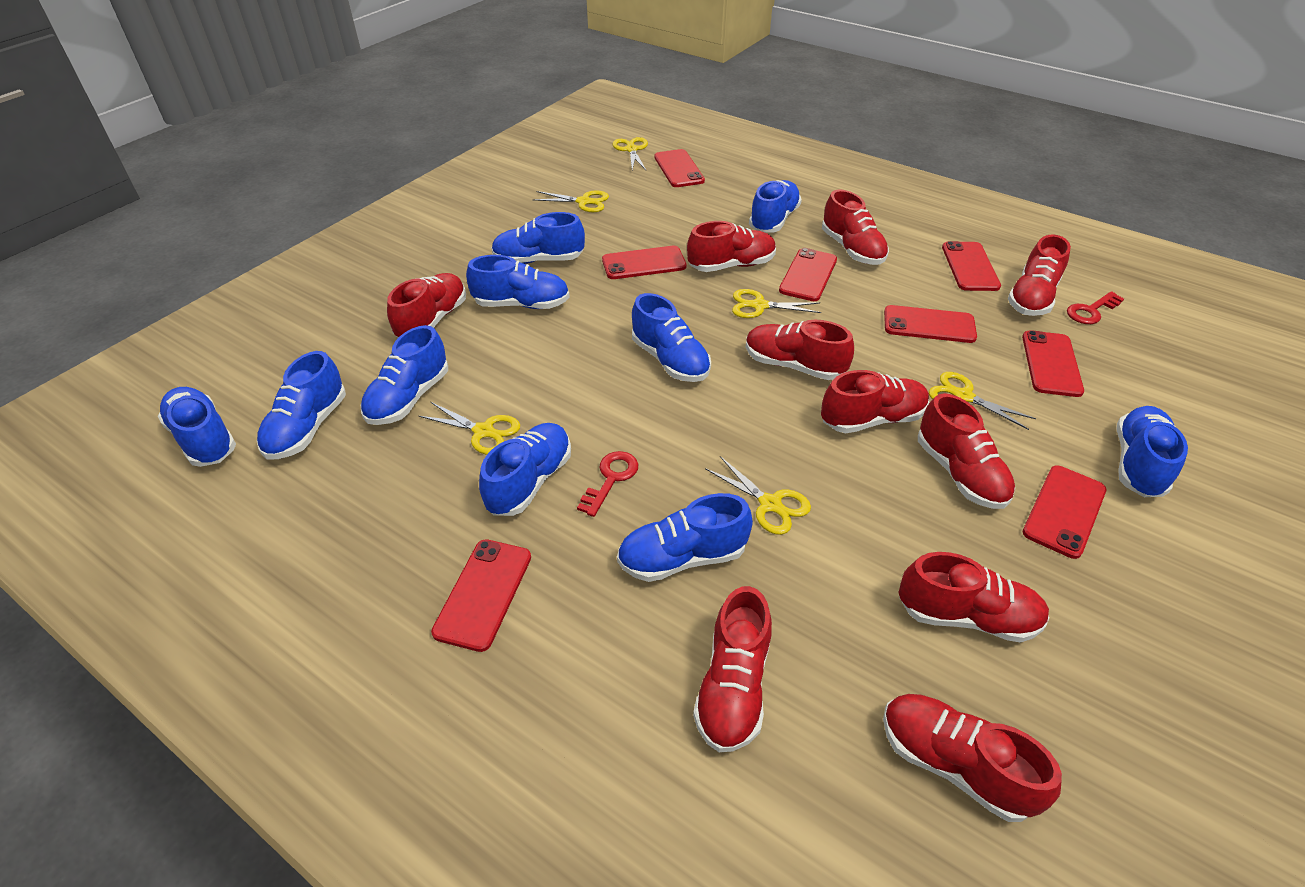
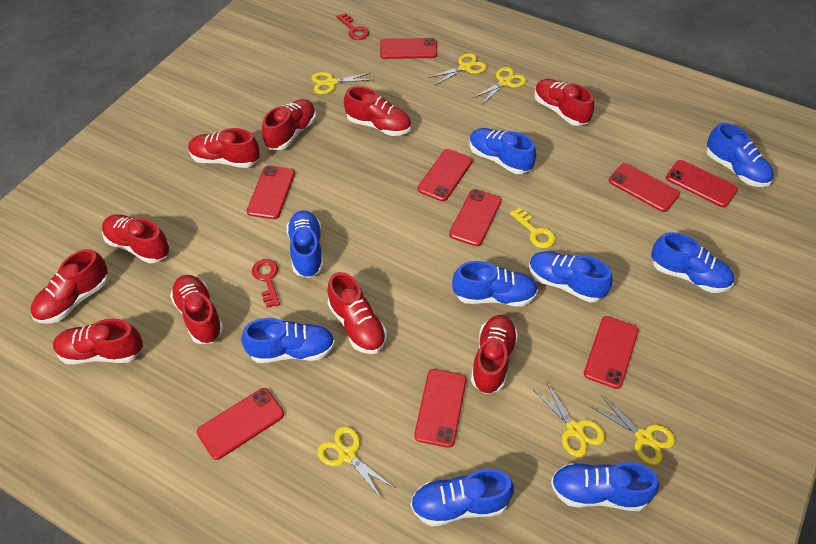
blue shoe: [158,387,236,467] [257,351,346,459] [361,325,448,425] [466,255,570,309] [479,423,571,516] [491,212,585,264] [617,493,753,582] [632,293,711,382] [749,180,802,233] [1116,406,1188,497] = 10 -> [241,318,335,363] [286,210,323,278] [411,469,514,526] [452,261,538,307] [469,128,536,174] [529,251,612,303] [551,462,659,511] [651,232,734,293] [706,123,774,187] = 9
red phone: [431,539,531,652] [602,246,686,279] [654,149,705,187] [779,248,837,301] [884,305,977,343] [942,241,1001,291] [1022,330,1084,397] [1023,466,1106,559] = 8 -> [197,388,284,460] [247,166,295,219] [380,38,437,59] [414,369,466,448] [418,149,473,202] [449,189,502,246] [584,316,639,389] [609,163,680,212] [666,160,738,208] = 9
yellow key: none = 0 -> [510,208,555,248] = 1

